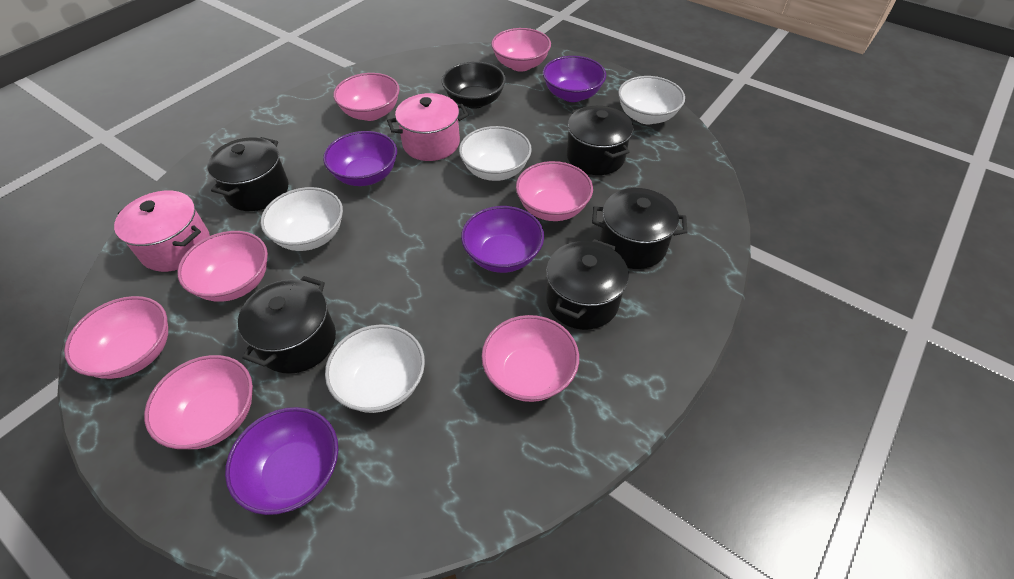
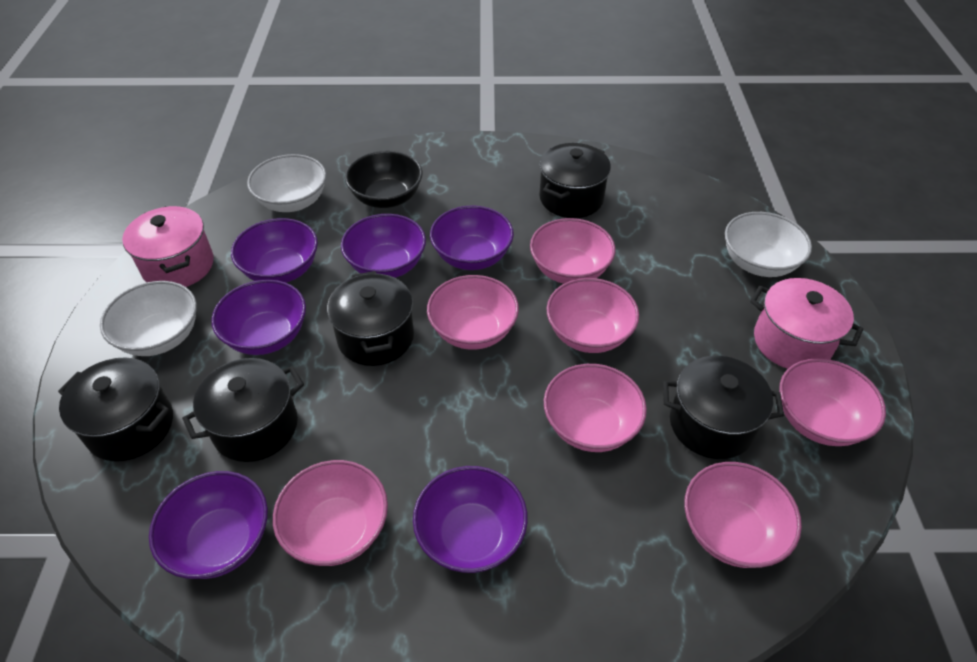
purple bowl: [225,407,338,515] [323,131,397,186] [461,206,544,273] [543,56,606,102] = 4 -> [149,471,268,579] [211,280,306,355] [231,218,318,283] [341,214,426,278] [413,466,528,573] [430,205,514,270] = 6
white bowl: [261,187,343,251] [325,324,425,413] [459,126,532,181] [618,76,685,124] = 4 -> [100,281,197,356] [247,154,326,212] [725,212,812,277] = 3

